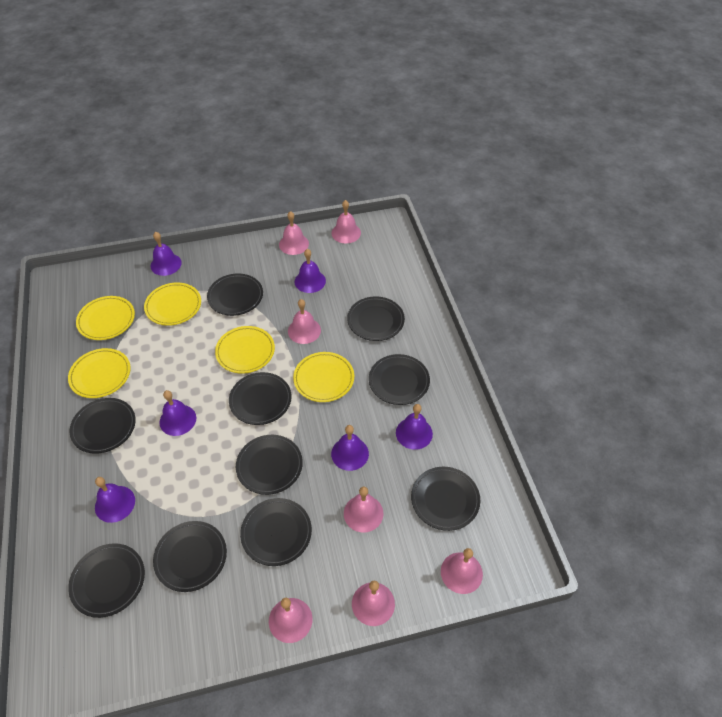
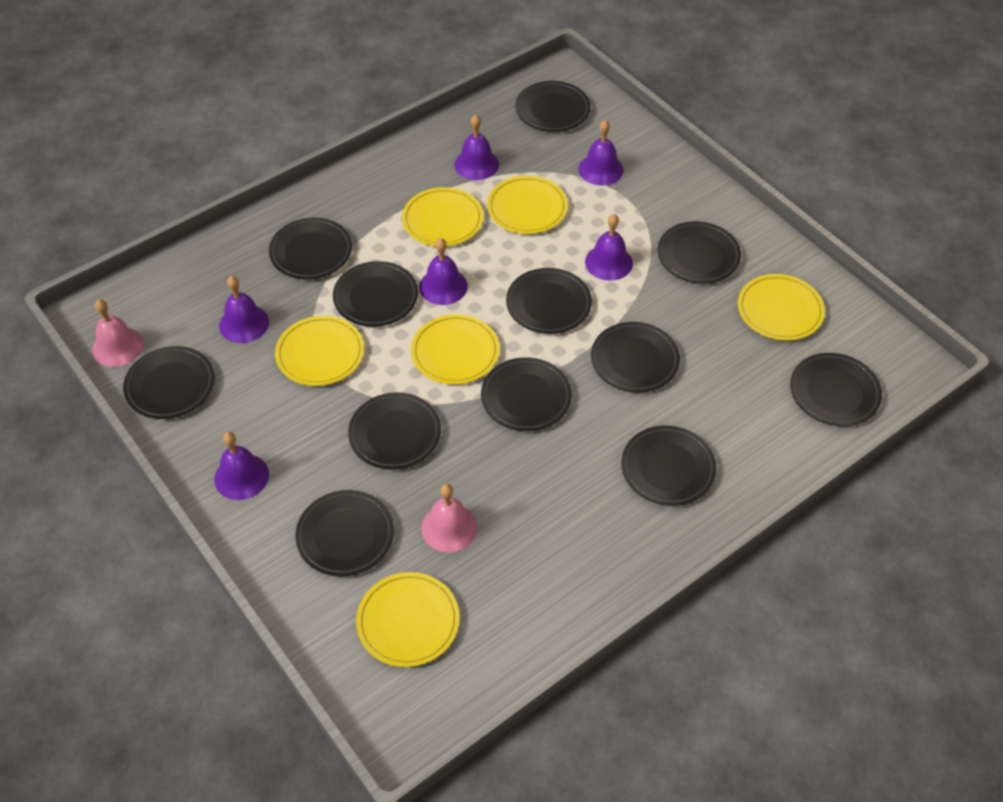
black plate: [68,543,145,618] [69,398,136,454] [153,521,227,592] [207,274,263,316] [229,372,292,425] [236,435,303,495] [240,498,312,566] [347,296,405,341] [369,354,430,405] [411,467,480,531] = 10 -> [123,346,215,419] [269,217,352,279] [295,490,394,577] [333,261,418,327] [348,392,441,470] [481,357,572,431] [506,268,592,334] [515,81,591,132] [591,322,680,393] [621,425,717,506] [657,221,741,284] [790,353,882,426] = 12
pink bell: [269,598,313,643] [279,211,309,255] [288,299,321,344] [331,200,361,243] [344,486,383,532] [352,581,395,626] [441,548,483,594] = 7 -> [92,299,143,367] [421,484,477,552] = 2
yellow plate: [68,348,131,398] [76,296,135,340] [144,282,201,326] [215,326,275,374] [293,352,354,402] = 5 -> [275,316,364,386] [356,572,459,667] [402,187,483,246] [411,314,499,384] [487,176,568,234] [738,274,825,341] = 6

